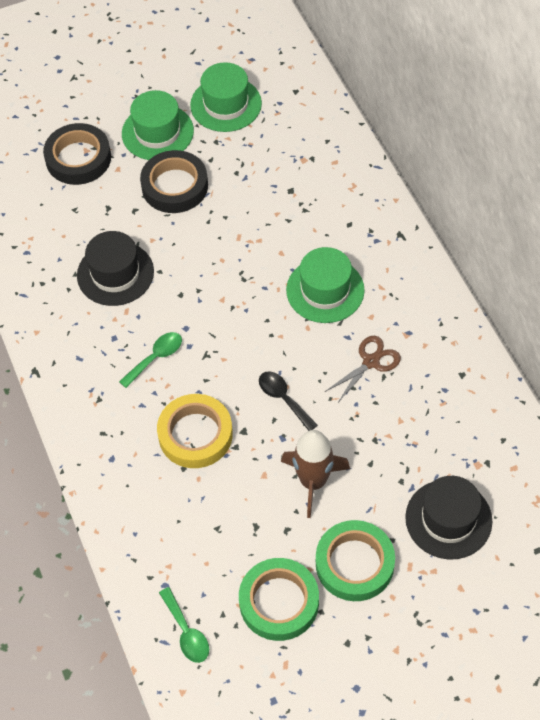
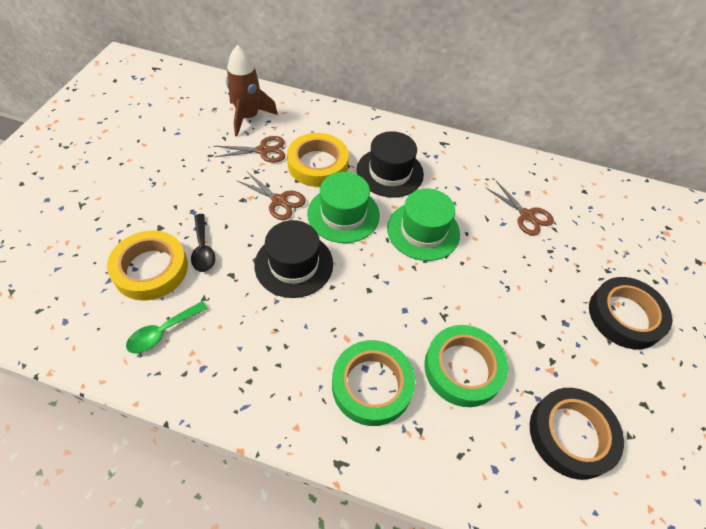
brown scissors: [325,336,401,402] = 1 -> [215,136,285,163] [236,172,306,220] [485,181,554,236] = 3
green hat: [122,90,194,160] [190,62,262,132] [286,247,365,323] = 3 -> [307,172,380,243] [387,188,460,261] = 2
green spoon: [119,332,182,388] [159,587,209,663] = 2 -> [126,301,208,354] = 1
yellow tape: [157,394,233,468] = 1 -> [107,230,188,300] [287,133,349,187] = 2

